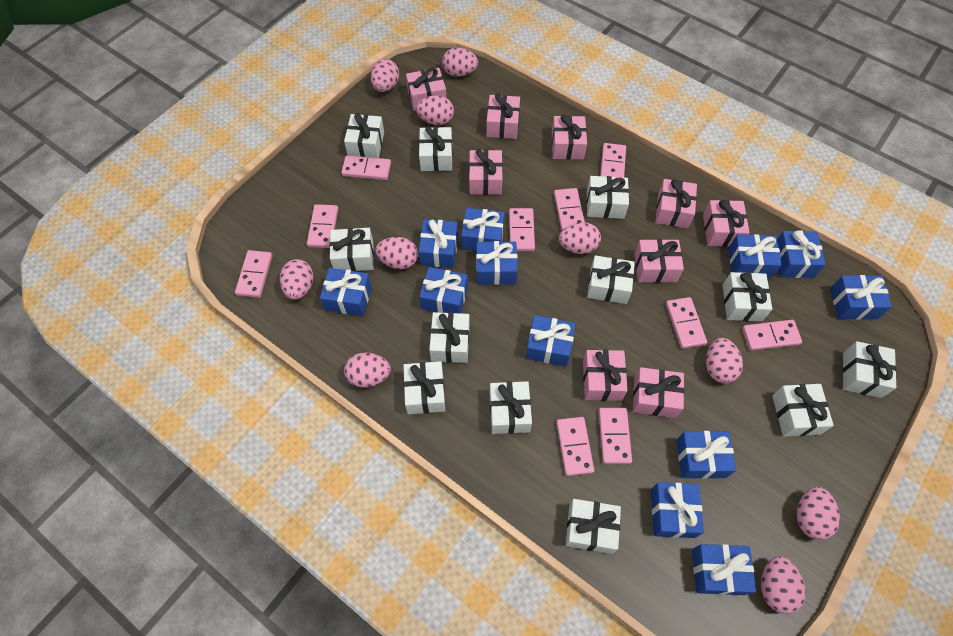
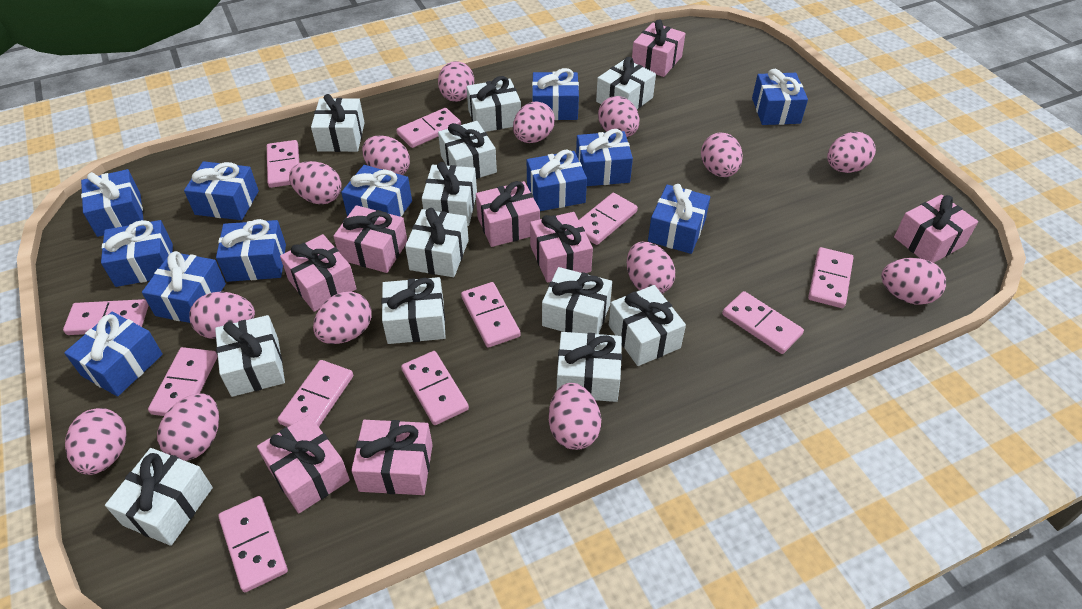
pink domino: [235,250,272,298] [307,204,338,248] [341,155,391,180] [509,208,535,251] [554,188,585,231] [556,417,594,476] [599,408,632,464] [600,143,626,178] [666,297,707,349] [742,320,802,351] = 10 -> [63,299,149,335] [148,347,218,416] [218,496,288,592] [267,140,299,188] [278,360,353,427] [397,108,461,148] [401,351,469,425] [461,282,521,348] [579,193,638,245] [722,291,804,354] [808,247,854,308] = 11
pink egg: [280,259,314,300] [344,352,391,388] [371,59,399,92] [375,237,418,269] [416,95,454,125] [442,48,478,77] [559,222,601,254] [706,338,743,383] [761,556,806,614] [797,487,840,540] = 10 -> [65,408,127,475] [157,394,219,461] [189,292,255,339] [289,161,342,204] [313,291,372,344] [362,135,410,175] [438,61,474,102] [513,102,555,143] [549,383,601,450] [598,96,639,137] [627,242,675,294] [701,133,743,177] [827,132,876,173] [881,258,946,305] = 14
pink gift: [406,67,446,111] [469,149,503,195] [486,93,520,139] [552,114,587,160] [583,350,628,401] [633,367,684,418] [634,239,684,283] [655,179,697,228] [703,200,749,247] = 9 -> [257,415,350,513] [280,234,356,312] [333,205,407,273] [351,420,433,495] [476,181,540,247] [530,212,593,283] [632,19,686,77] [894,195,978,263] = 8

